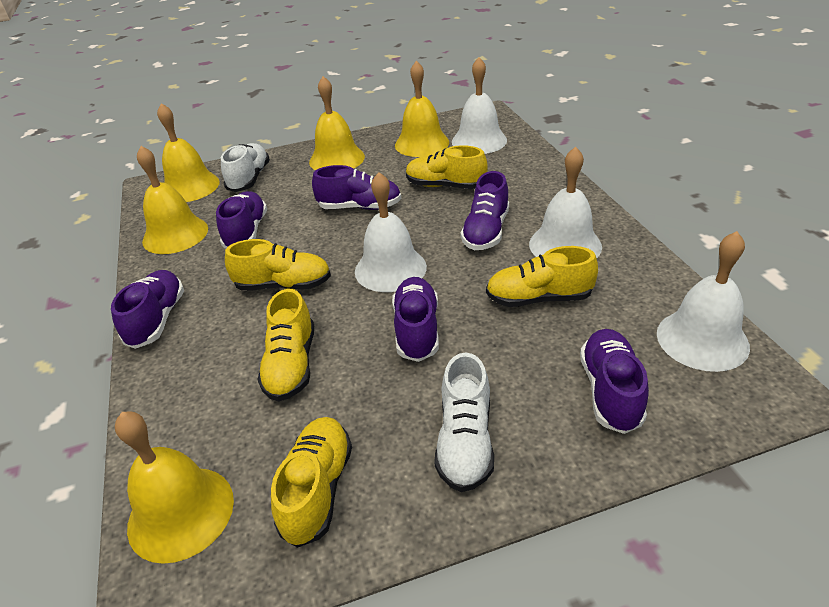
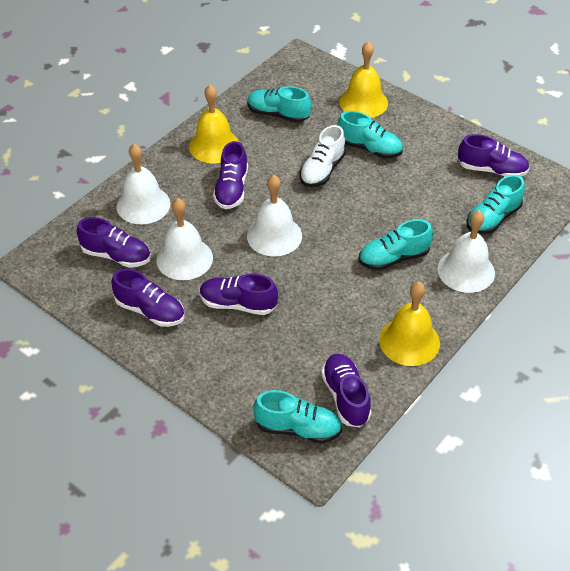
turquoise shoe: none = 0 -> [247,86,311,123] [253,390,342,444] [337,111,403,158] [359,219,433,270] [466,175,525,234] = 5
white shoe: [221,143,270,192] [434,352,494,492] = 2 -> [300,125,346,187] = 1
yellow bell: [115,412,234,564] [137,146,208,254] [157,103,220,202] [309,76,365,170] [395,61,449,157] = 5 -> [189,85,239,163] [339,41,388,118] [379,282,440,366] = 3
yellow shoe: [225,239,331,291] [257,289,314,402] [271,417,352,548] [406,145,488,189] [486,246,598,307] = 5 -> none = 0

